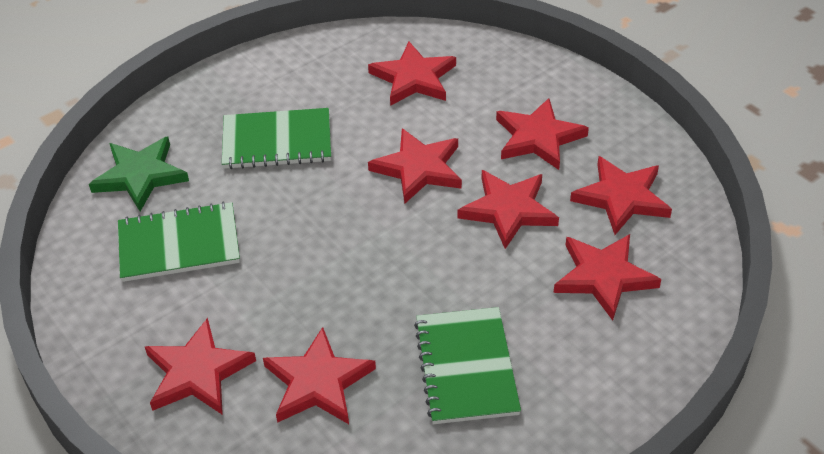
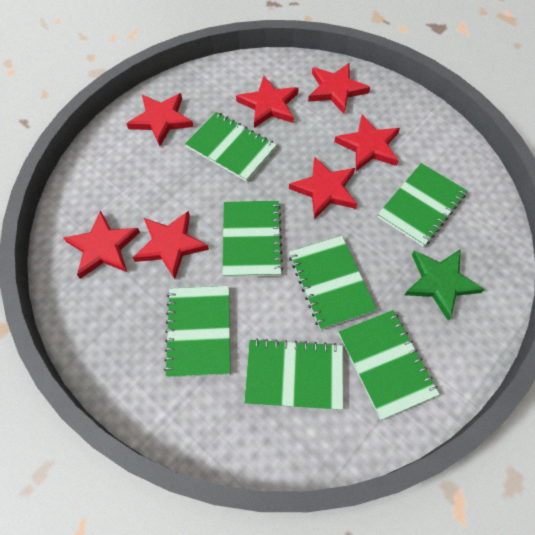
green notebook: [118,202,240,282] [222,108,331,169] [414,307,521,424] = 3 -> [164,286,230,377] [185,112,277,182] [222,201,283,277] [244,338,343,410] [289,236,377,330] [338,310,440,420] [377,163,467,247] = 7
red star: [145,318,256,415] [263,327,376,424] [368,42,456,106] [368,128,462,204] [457,170,559,249] [496,98,589,170] [554,234,661,321] [570,156,672,235] = 8 -> [64,210,140,279] [127,93,194,146] [133,211,209,279] [236,76,299,128] [289,156,357,219] [308,63,370,114] [334,115,400,171] = 7

